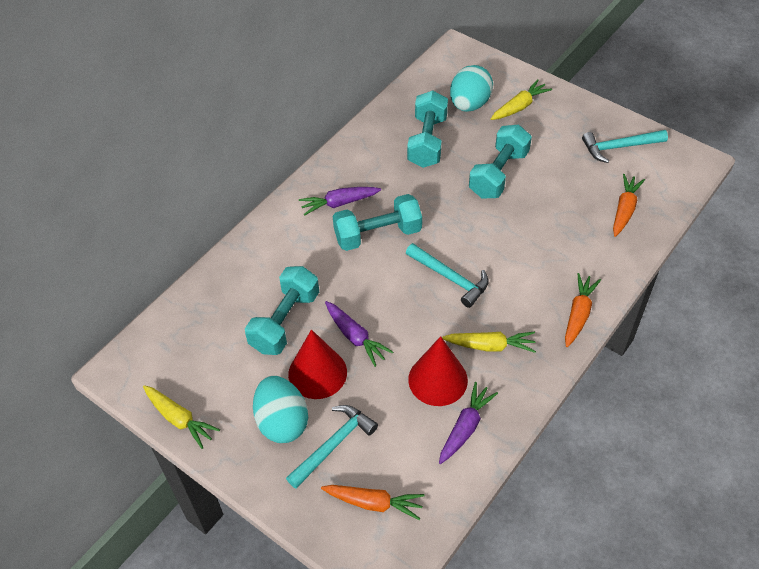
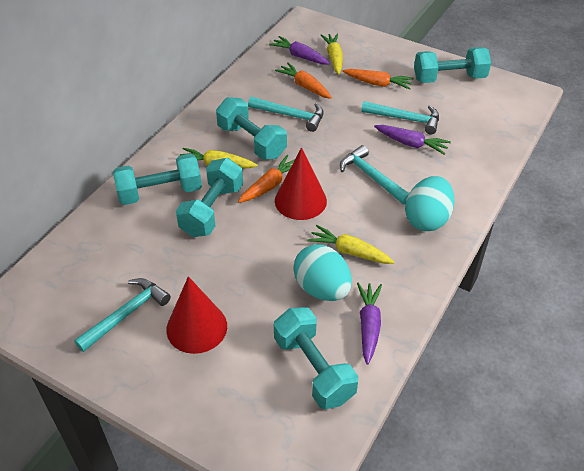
turquoise dumbbell: [245,266,319,355] [333,194,422,251] [407,90,448,168] [469,125,532,198] = 4 -> [113,154,202,205] [176,158,243,237] [216,97,287,160] [274,307,358,409] [414,47,491,83] = 5
turquoise hammer: [286,405,378,489] [406,243,489,308] [582,130,668,163] = 3 -> [74,278,171,352] [248,97,324,132] [340,145,409,205] [361,101,439,134] = 4

